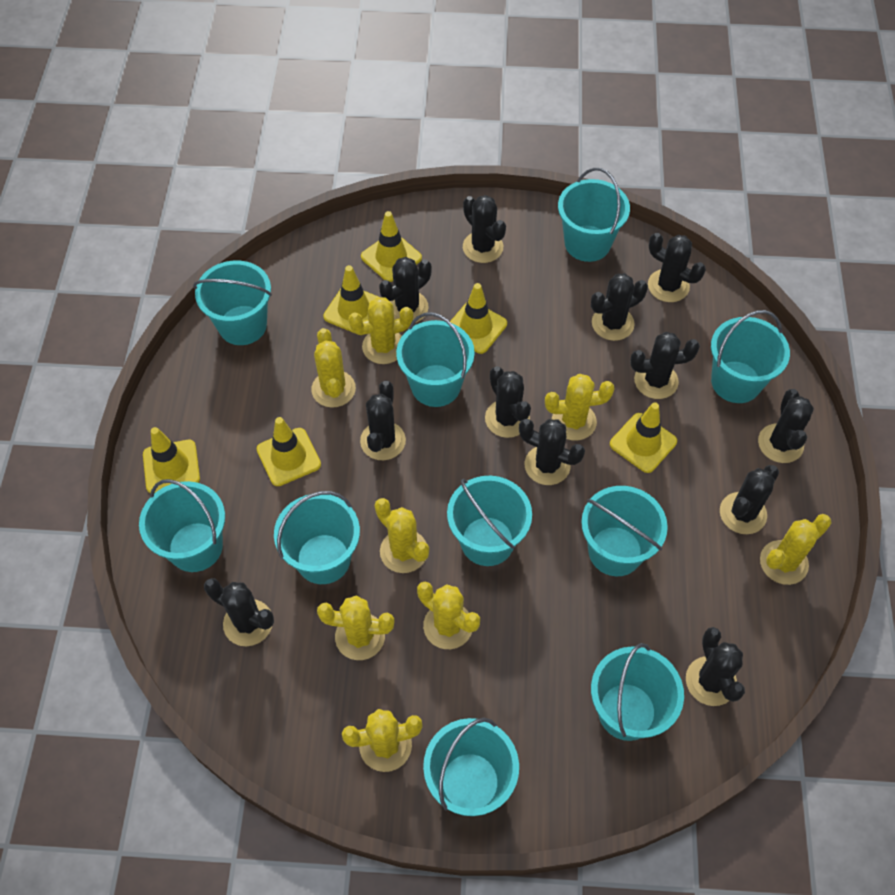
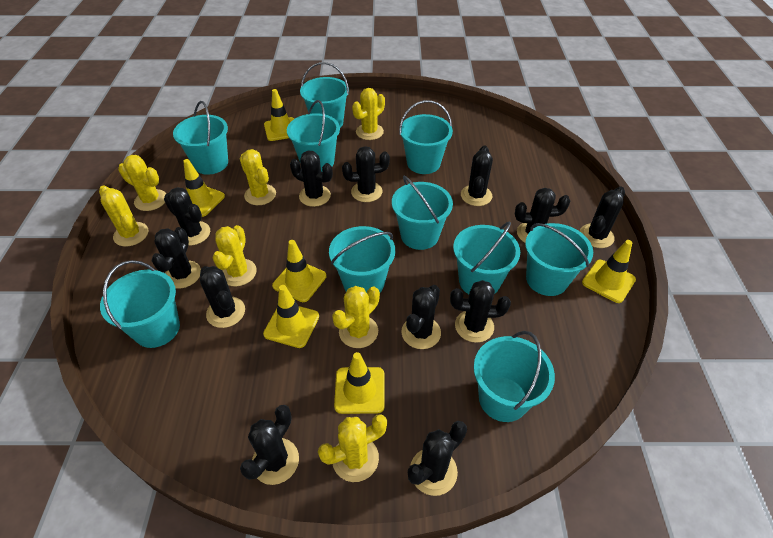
yellow cactus: [311,328,356,408] [317,595,394,660] [342,709,422,772] [348,297,413,364] [375,498,429,573] [417,582,480,649] [545,374,615,441] [760,514,831,585] = 8 -> [99,186,148,247] [118,155,166,211] [213,225,257,287] [239,149,276,205] [318,414,387,482] [332,286,380,348] [352,88,385,140] = 7

